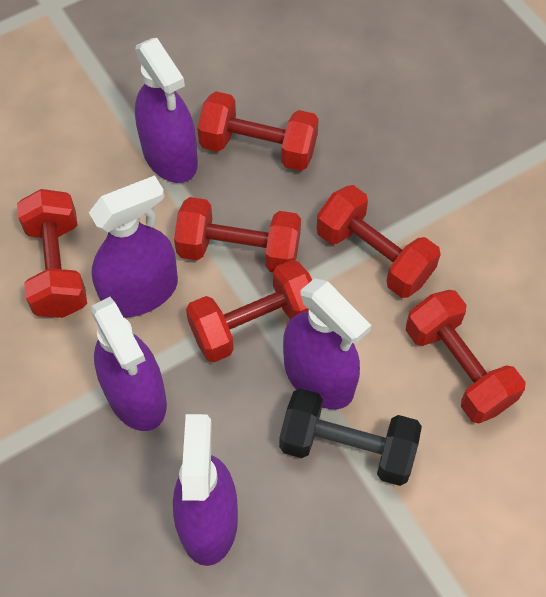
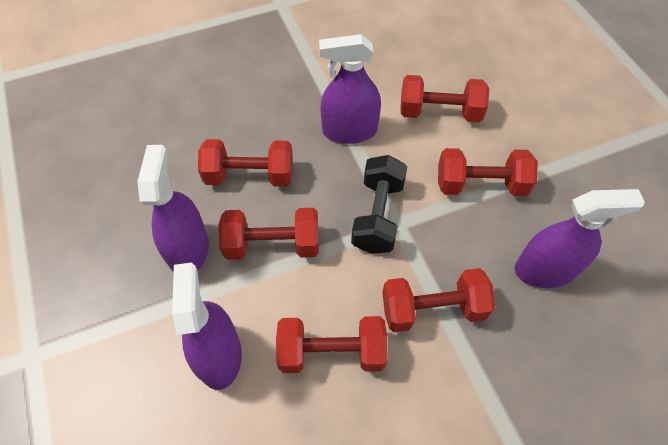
purple spray bottle: [89,175,178,318] [91,297,167,431] [135,38,198,183] [173,414,238,566] [283,278,371,409] = 5 -> [137,145,209,272] [172,262,242,390] [319,34,381,144] [515,189,645,288] = 4

